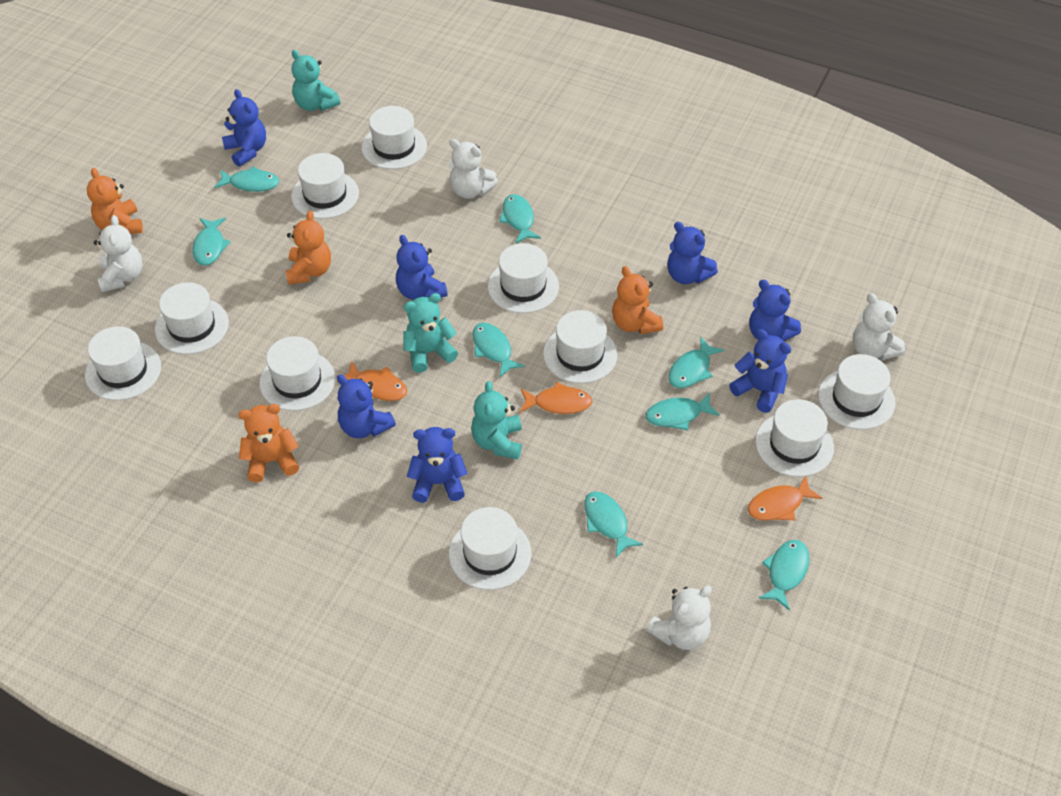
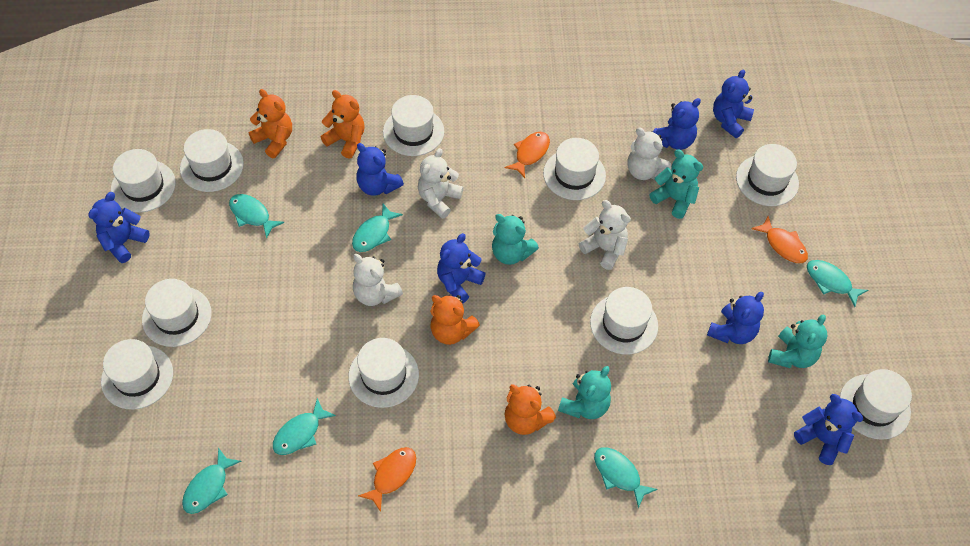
turquoise fish: [192,218,231,266] [214,166,279,192] [473,323,525,377] [499,194,541,244] [584,491,643,557] [646,393,720,431] [668,337,724,388] [759,540,809,610] = 8 -> [182,448,242,514] [229,194,284,239] [273,398,336,455] [352,204,403,252] [594,447,658,508] [807,260,868,307] = 6
turquoise teddy bear: [291,50,340,111] [403,293,458,373] [471,381,522,459] = 3 -> [492,214,539,265] [558,366,611,419] [649,150,703,219] [768,315,828,368] = 4

